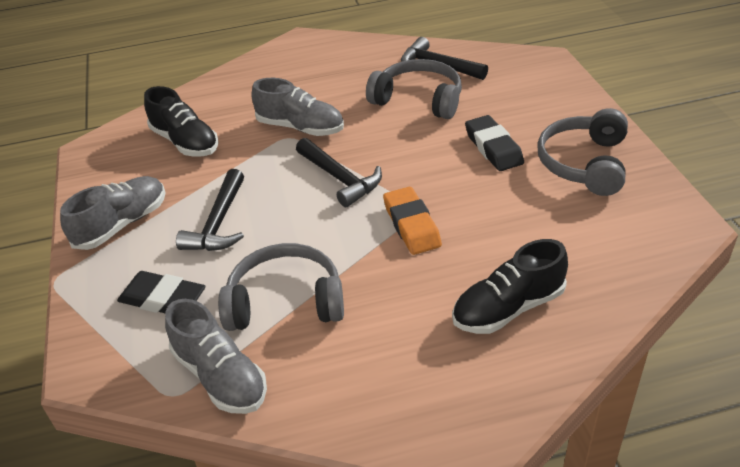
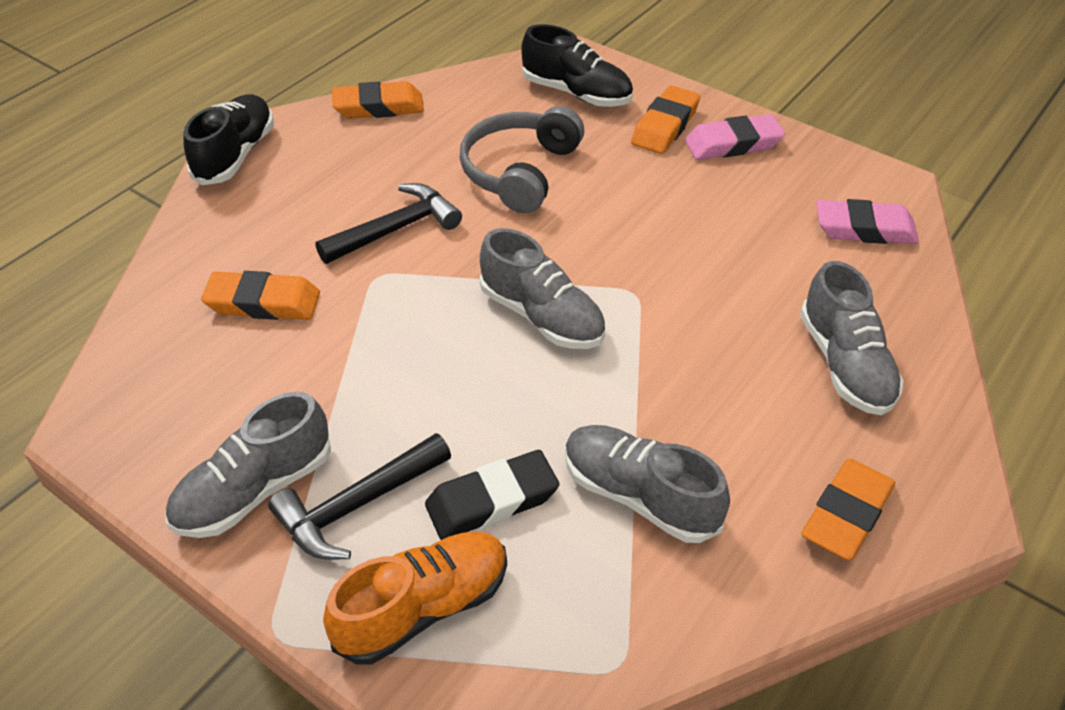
black eraser: [117,271,205,313] [465,115,524,171] = 2 -> [425,450,559,540] = 1
black hammer: [176,169,244,251] [296,138,382,207] [401,37,488,80] = 3 -> [268,433,451,560] [316,183,462,264] = 2
grey headphones: [218,243,344,331] [366,59,462,119] [537,108,628,196] = 3 -> [460,106,584,213] = 1
grey shoe: [60,176,166,250] [165,299,267,414] [251,78,344,136] = 3 -> [165,392,331,538] [479,228,605,349] [565,425,730,543] [800,261,904,415] = 4
orange eraser: [383,187,442,255] = 1 -> [201,271,320,320] [332,81,424,119] [631,86,700,154] [801,458,895,561] = 4
orange shoe: none = 0 -> [323,532,507,664] = 1
pink eraser: none = 0 -> [685,114,785,160] [816,199,919,244] = 2

